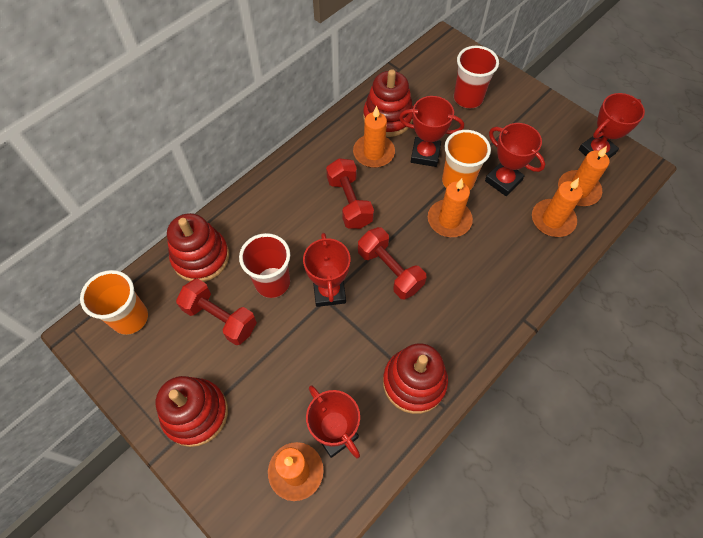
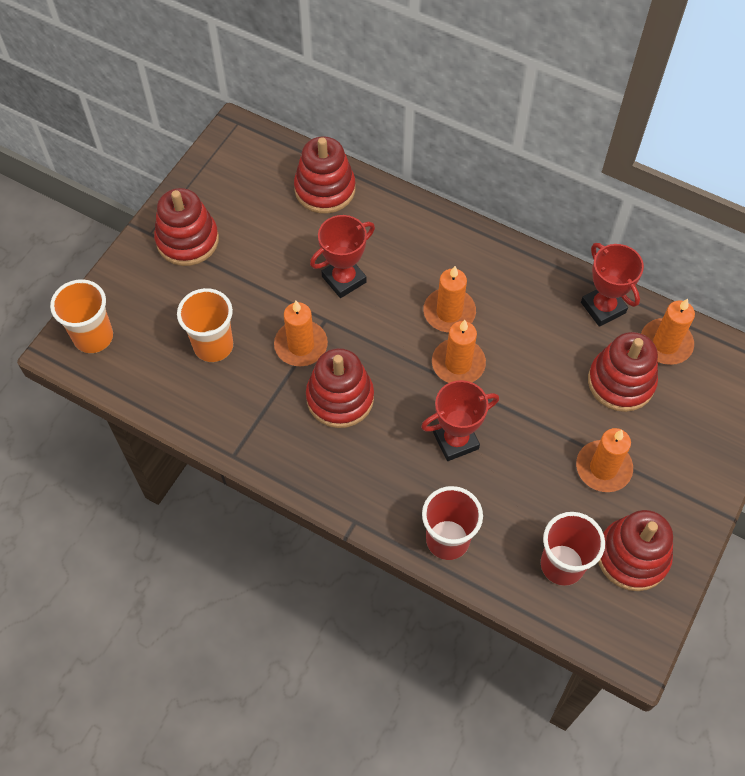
red dumbbell: [176,278,257,345] [326,158,374,229] [358,227,427,300] = 3 -> none = 0
red stacking toy: [156,376,228,447] [167,213,229,282] [363,69,413,137] [383,343,448,414] = 4 -> [154,188,219,266] [294,136,356,214] [306,348,374,428] [588,332,658,412] [598,510,673,591] = 5
red trophy: [303,233,350,307] [306,386,360,458] [399,96,464,167] [485,123,545,196] [579,93,645,158] = 5 -> [310,215,375,298] [421,380,499,461] [581,243,644,327] = 3

